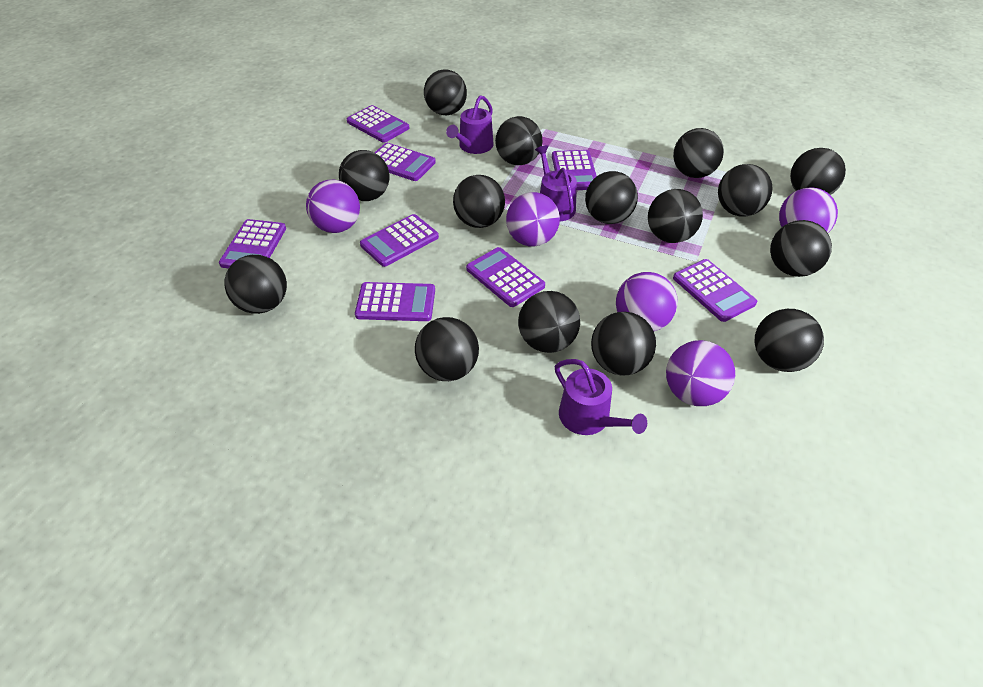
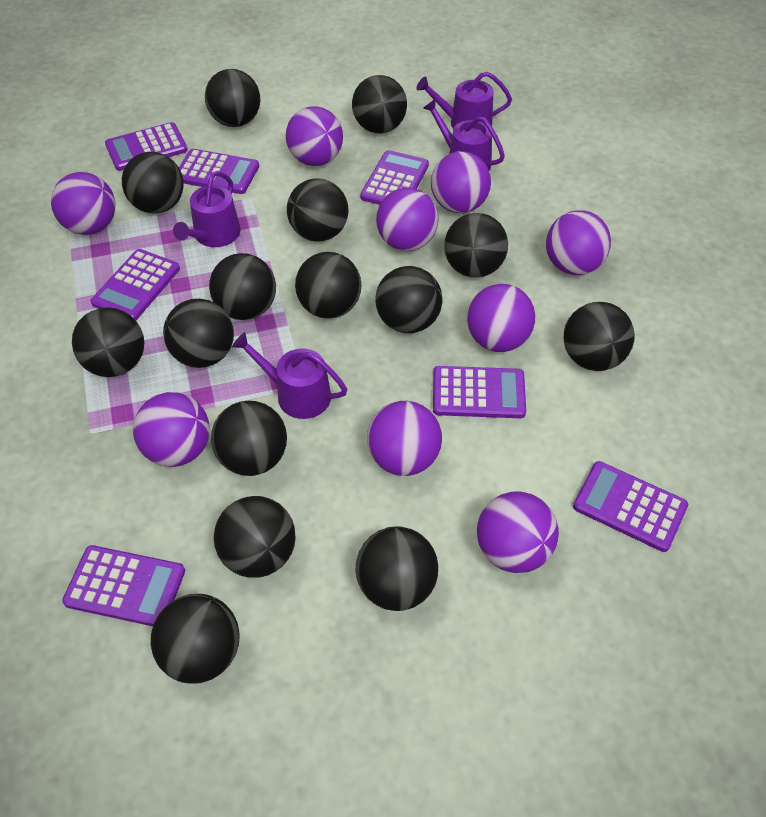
purple ball: [306,180,360,233] [506,192,560,247] [616,272,678,331] [666,340,735,406] [779,187,838,233] = 5 -> [51,172,116,235] [133,392,210,467] [286,106,343,166] [367,401,442,476] [376,187,439,251] [431,151,491,213] [467,284,535,352] [477,492,559,573] [546,210,611,275] = 9
purple calculator: [219,219,286,268] [347,105,409,143] [355,282,435,321] [360,214,439,267] [374,143,436,181] [466,247,545,307] [552,150,597,190] [673,259,757,322] = 8 -> [62,545,185,626] [91,249,180,320] [105,122,188,171] [179,149,259,194] [360,150,429,205] [433,366,526,418] [573,461,688,552] = 7
purple watering can: [446,95,494,154] [535,145,577,221] [555,359,647,435] = 3 -> [173,171,241,247] [232,332,347,419] [416,72,512,129] [423,98,505,171] = 4

